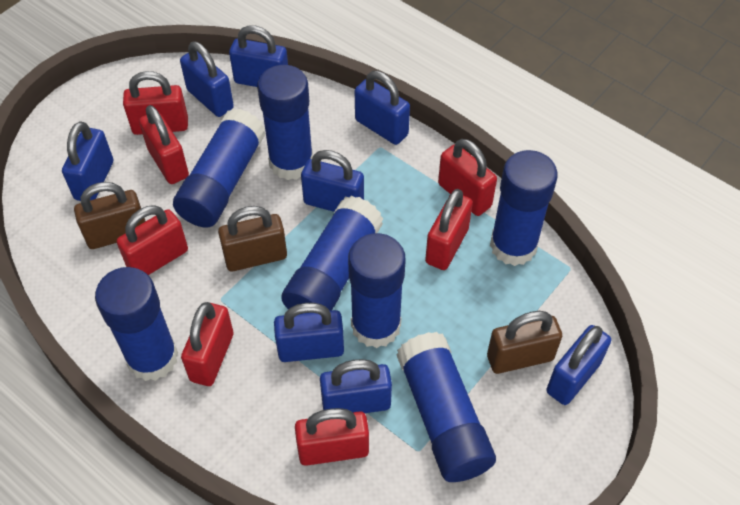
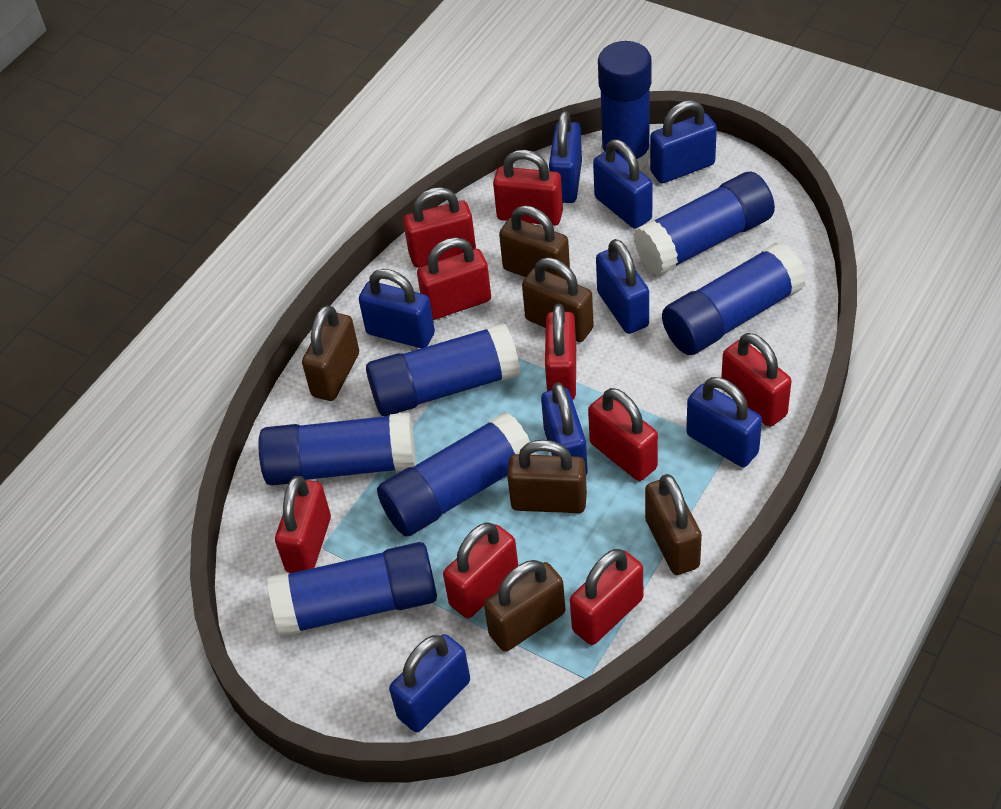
brown padlock: [74,182,146,249] [218,206,287,271] [487,311,562,374] = 3 -> [302,305,359,401] [484,560,565,652] [499,205,570,279] [507,440,587,513] [522,257,594,342] [645,474,702,575] = 6
red padlock: [117,205,188,275] [123,71,188,135] [139,105,189,184] [181,302,234,386] [295,408,369,466] [425,189,473,270] [438,139,497,216] = 7 -> [275,476,331,573] [403,187,476,267] [417,237,491,320] [443,522,518,619] [493,150,563,226] [545,304,576,400] [570,549,643,645] [588,388,658,481] [721,333,792,427] = 9

